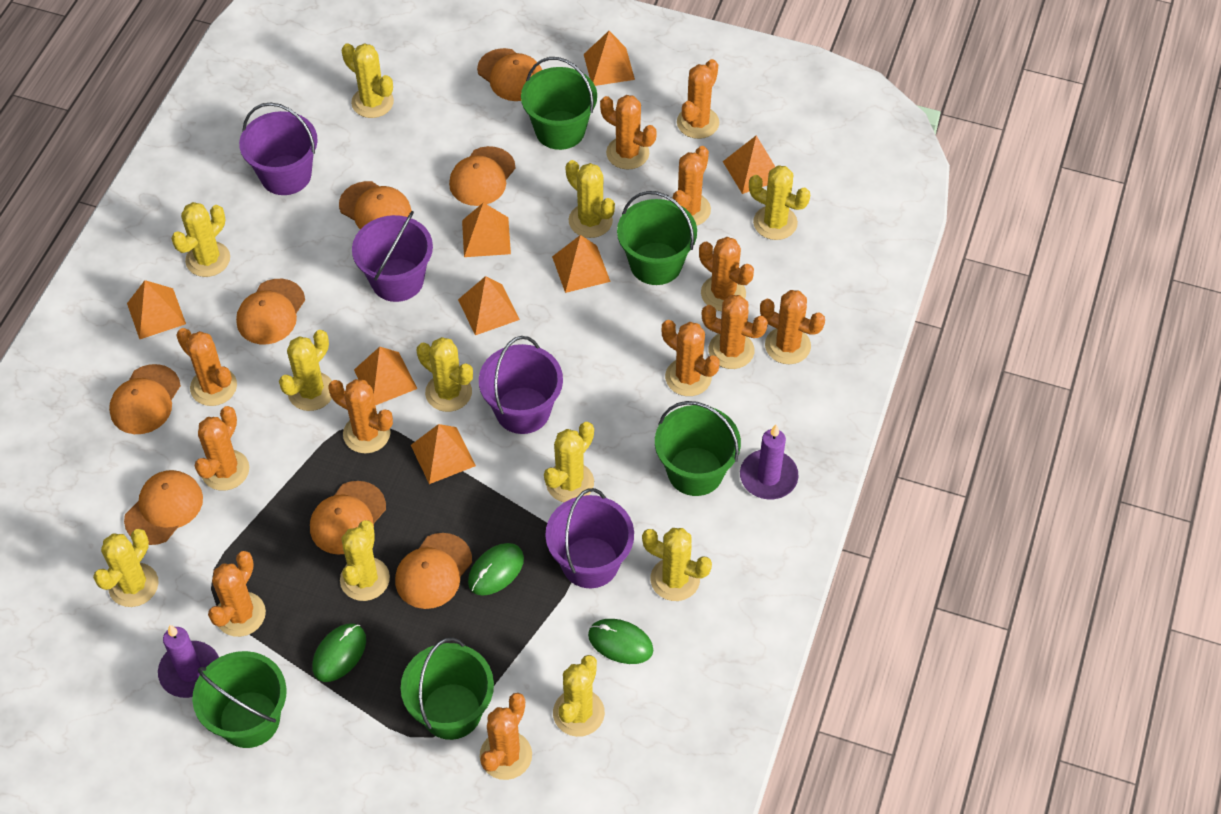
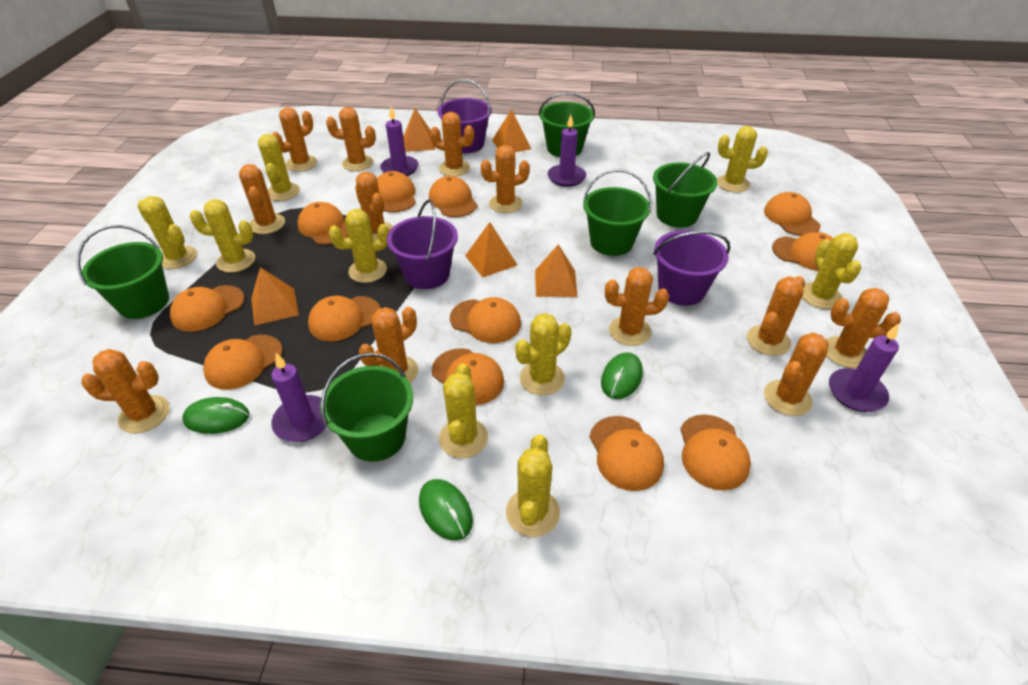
orange cap: [109,364,181,434] [124,470,203,545] [236,279,305,344] [310,481,386,555] [339,181,412,229] [395,533,472,609] [449,146,516,206] [477,48,542,101] = 8 -> [170,285,245,332] [203,335,283,390] [297,202,348,245] [308,296,381,342] [377,171,416,212] [429,176,478,217] [432,348,504,405] [450,297,521,343] [589,416,664,491] [680,414,751,491] [764,192,821,236] [772,232,833,271] = 12
orange pyramid: [127,280,186,339] [354,347,418,405] [411,424,476,484] [458,276,520,335] [462,203,511,257] [552,235,611,293] [584,31,635,86] [723,135,775,194] = 8 -> [251,267,299,325] [403,108,435,152] [465,222,517,278] [492,109,531,152] [535,244,577,297] = 5
purple bucket: [239,103,317,195] [352,211,433,302] [479,336,563,434] [545,488,634,588] = 4 -> [387,200,458,289] [438,79,492,153] [653,230,730,306] = 3
purple candle: [158,625,219,698] [740,424,799,499] = 2 -> [271,353,326,442] [380,107,419,176] [547,115,586,187] [829,324,899,412] = 4
yellow cactus: [93,529,159,607] [171,202,230,277] [279,330,332,411] [340,520,390,601] [342,43,394,118] [417,337,473,412] [544,422,594,502] [553,655,605,737] [566,160,615,238] [642,528,712,601] [749,165,810,240] = 11 -> [137,196,197,269] [190,199,255,273] [258,134,300,201] [329,209,389,283] [439,364,488,458] [506,435,560,537] [515,313,571,395] [717,126,768,192] [802,233,861,309] = 9

